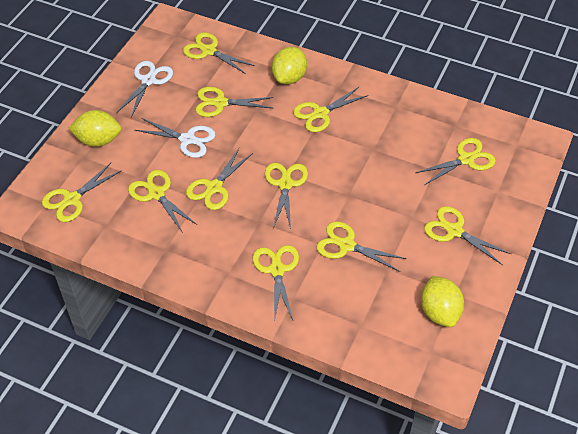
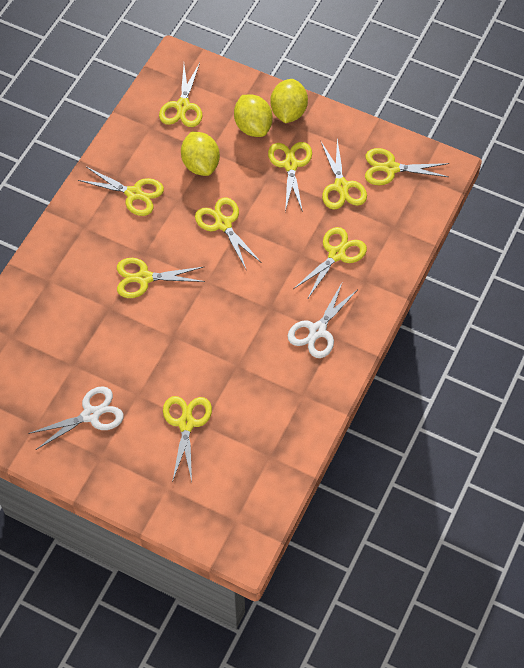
yellow scissors: [42,163,122,222] [128,170,197,233] [183,32,255,74] [186,147,253,210] [196,87,274,117] [253,245,299,322] [265,163,308,229] [293,87,369,132] [317,221,406,272] [415,138,496,185] [424,206,511,265] = 11 -> [78,167,164,216] [117,258,205,298] [159,63,202,127] [163,396,212,482] [195,197,262,269] [268,142,312,212] [293,227,367,300] [321,139,367,210] [365,148,449,185] = 9

